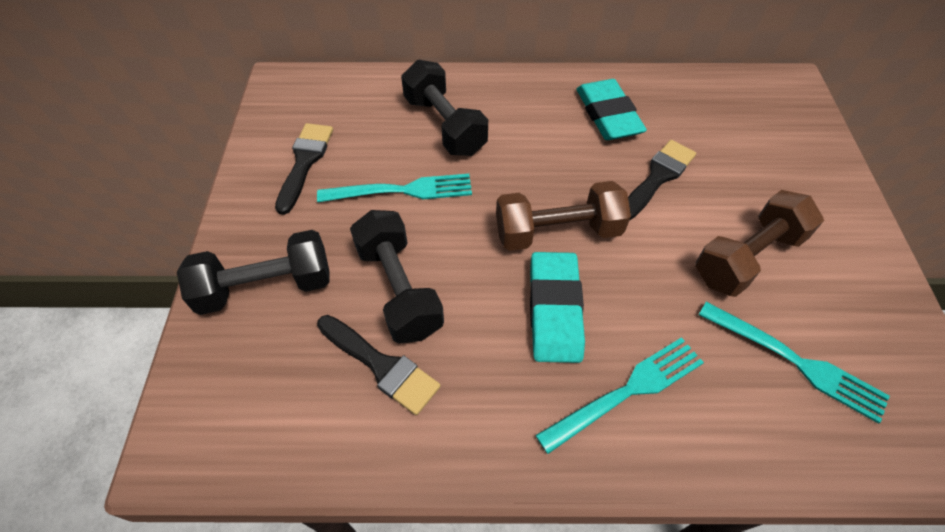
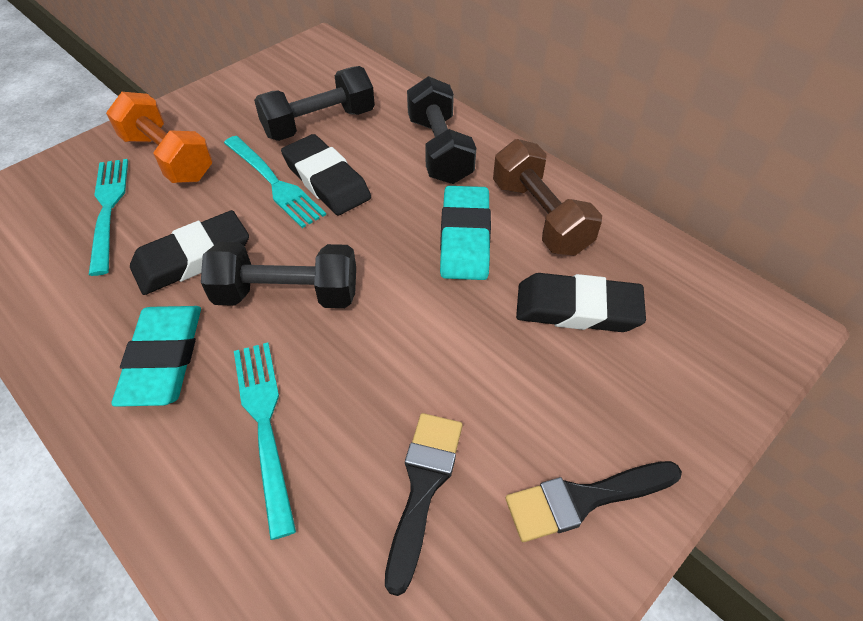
black brush: [275,123,333,215] [317,315,441,415] [628,140,696,221] = 3 -> [385,413,463,596] [506,461,682,542] = 2
black eraser: none = 0 -> [130,210,249,295] [281,134,371,215] [516,273,646,332] = 3
brown dumbbell: [496,181,631,251] [695,190,824,297] = 2 -> [493,139,602,256] = 1
orange dumbbell: none = 0 -> [106,92,213,183] = 1

